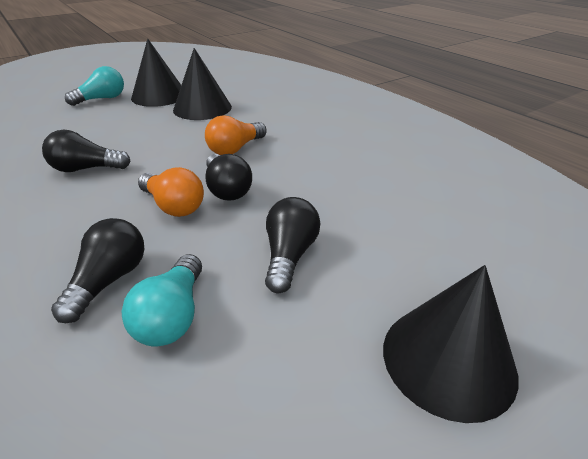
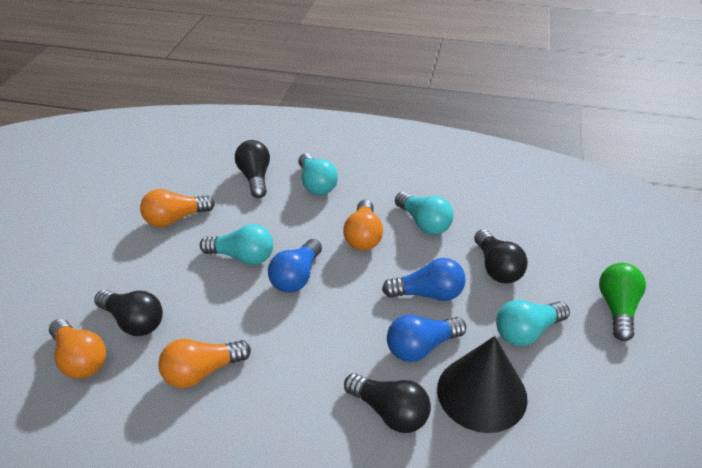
black cone: [131,39,181,107] [173,48,232,120] [383,265,519,423] = 3 -> [437,336,528,433] = 1
blue light bulb: none = 0 -> [268,239,322,293] [382,258,466,301] [387,315,466,362] = 3
green light bulb: none = 0 -> [599,263,646,341] = 1
orange light bulb: [138,167,204,217] [205,115,267,155] = 2 -> [49,319,106,379] [140,189,215,227] [158,339,251,388] [343,200,383,250] = 4
turquoise light bulb: [65,66,124,106] [122,254,202,347] = 2 -> [200,224,273,265] [298,153,338,195] [395,192,454,235] [496,300,570,346] = 4

